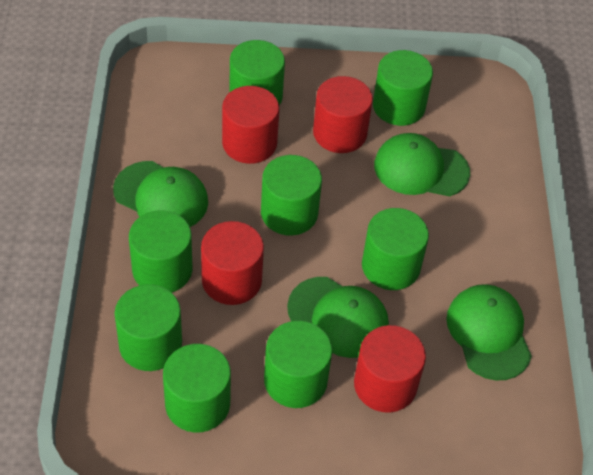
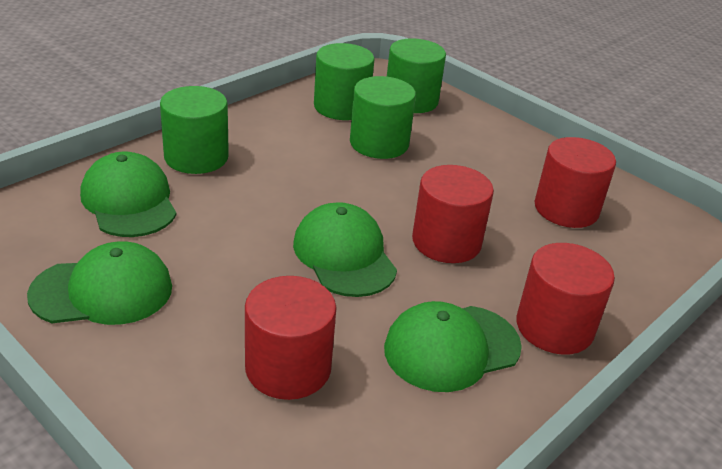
green cylinder: [115,284,182,371] [129,210,193,293] [163,344,231,433] [229,40,285,105] [261,155,322,236] [264,321,332,408] [362,208,429,290] [373,50,433,126] = 8 -> [160,86,229,174] [314,43,375,120] [350,76,416,159] [387,38,446,113] = 4

